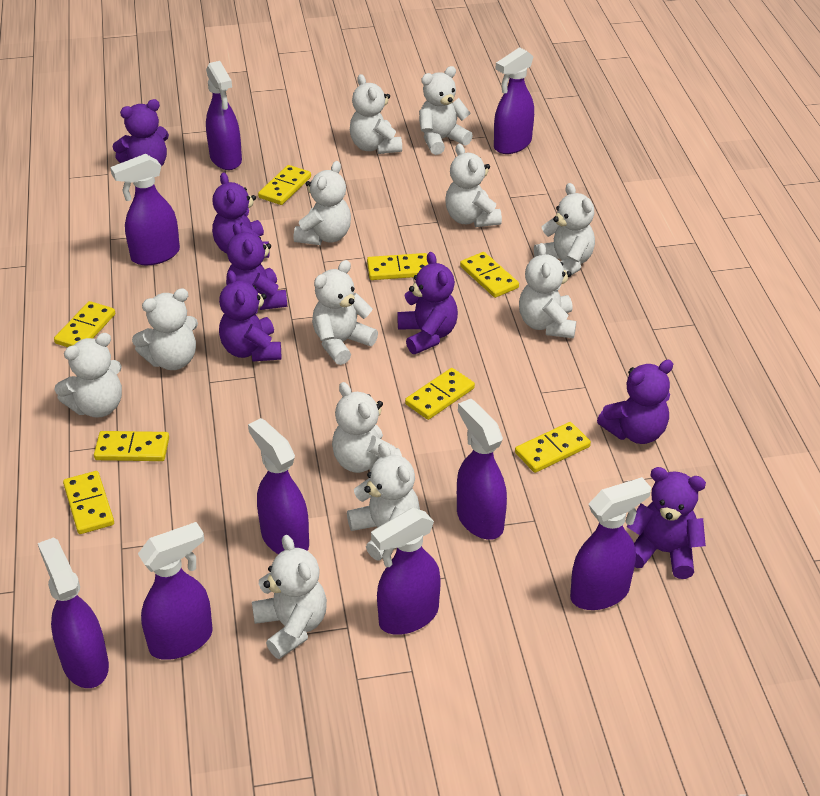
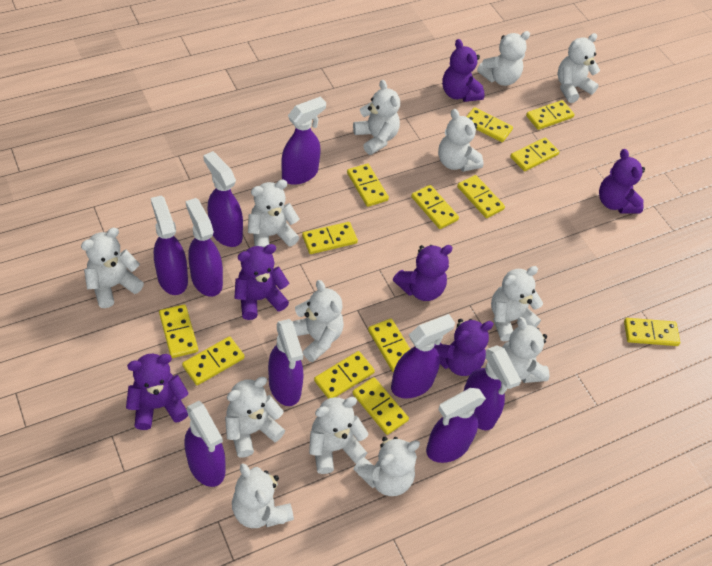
purple teddy bear: [112,99,169,167] [212,172,269,258] [219,270,281,362] [226,222,287,310] [397,252,458,354] [597,360,673,444] [627,467,706,579] = 7 -> [126,354,189,430] [234,244,289,320] [393,245,453,301] [434,319,493,376] [442,39,485,102] [599,149,645,213] = 6
white teddy bear: [55,333,122,418] [132,288,198,370] [252,535,327,659] [294,161,351,245] [312,260,378,365] [332,382,402,473] [347,442,420,561] [350,74,402,154] [419,66,473,155] [446,144,502,227] [519,243,576,338] [534,183,595,275] = 12 -> [81,228,144,308] [225,377,285,458] [232,463,294,528] [248,180,299,248] [292,280,344,362] [309,397,369,474] [353,80,400,155] [353,437,420,496] [438,109,484,172] [477,31,530,86] [491,266,543,341] [502,317,549,383] [558,33,600,103] = 13
yellow domino: [54,301,115,347] [63,471,114,534] [94,431,169,461] [258,165,311,205] [367,253,428,280] [405,368,475,420] [460,252,519,298] [515,422,591,473] = 8 -> [159,304,198,358] [182,336,245,385] [302,222,358,254] [314,351,375,399] [347,163,389,207] [352,377,409,435] [368,318,410,372] [411,185,459,229] [457,175,505,218] [466,107,513,142] [510,138,560,171] [526,100,575,130] [624,318,680,346] = 13

